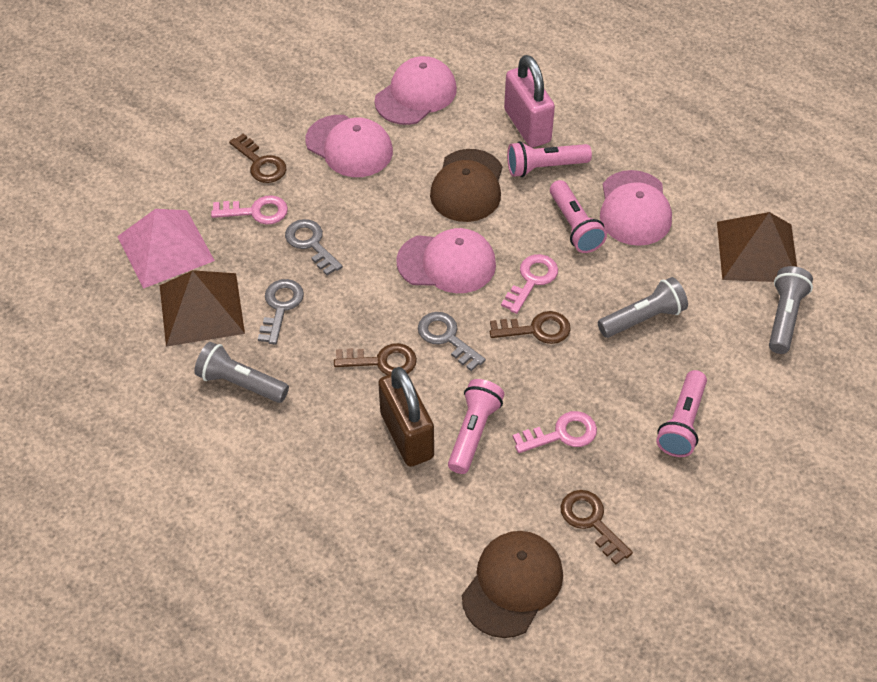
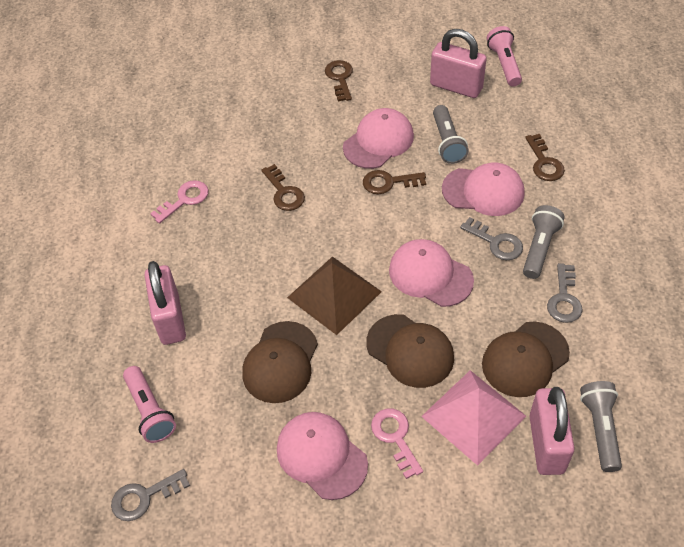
brown cap: [430,149,502,222] [462,531,563,638] = 2 -> [242,321,318,403] [366,314,454,388] [482,322,570,397] = 3
brown padlock: [378,367,434,467] = 1 -> none = 0
brown pyramid: [160,270,245,347] [717,212,797,282] = 2 -> [287,256,382,335] = 1
pink flashlight: [448,379,504,474] [507,141,592,177] [550,180,607,253] [656,370,707,457] = 4 -> [123,366,176,443] [487,26,522,86] = 2
pink key: [211,195,288,225] [501,254,558,314] [513,411,597,453] = 3 -> [150,180,209,224] [371,408,423,479] = 2
pink padlock: [504,55,555,147] = 1 -> [144,261,186,345] [430,29,487,98] [529,387,575,475] = 3

